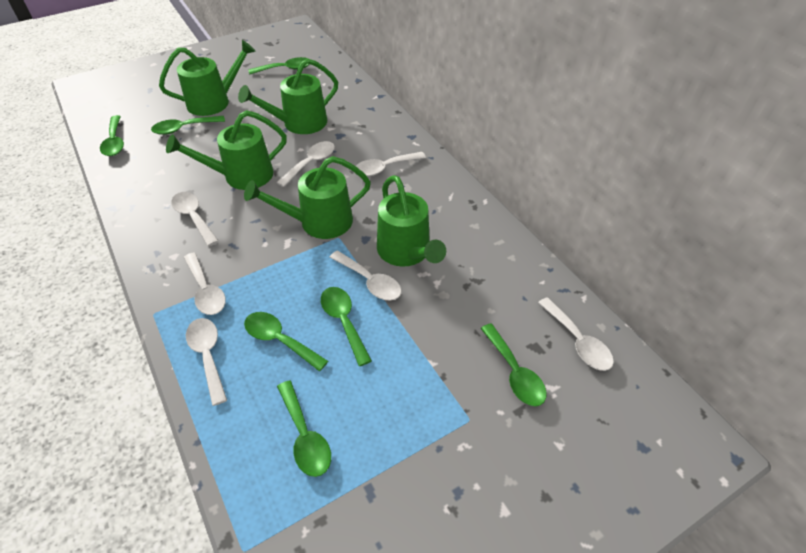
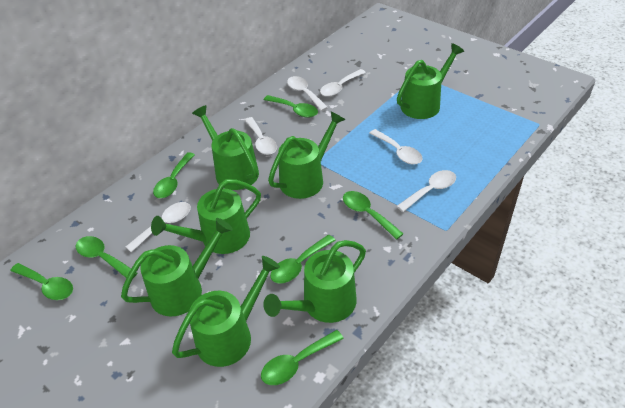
green watering can: [159,40,256,116] [166,110,287,190] [238,58,338,134] [244,156,371,239] [377,175,446,267] = 5 -> [121,218,233,317] [151,179,261,254] [172,256,280,367] [192,105,259,190] [263,240,366,323] [268,111,345,199] [397,43,464,119] = 7
white spoon: [171,192,218,246] [184,253,226,315] [186,318,227,406] [276,141,335,187] [329,251,402,300] [356,152,426,177] [538,297,614,371] = 7 -> [126,202,191,252] [245,117,277,155] [287,76,328,111] [320,69,366,97] [370,129,423,165] [397,170,456,212] = 6

